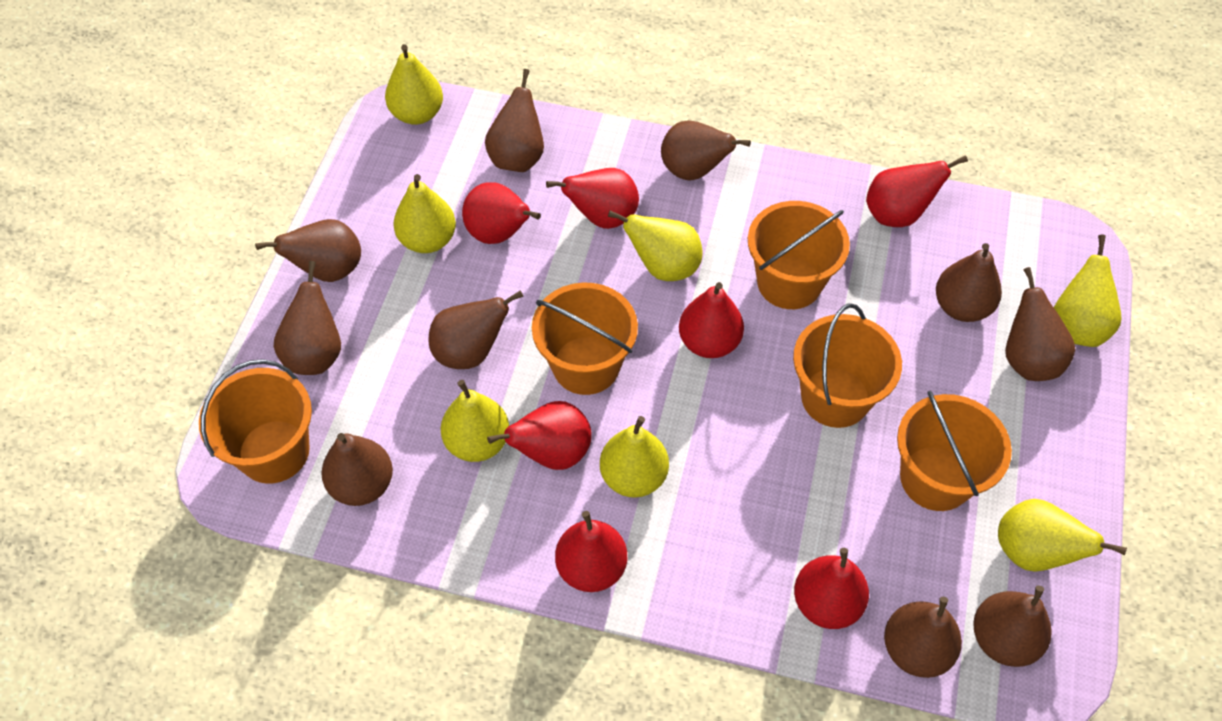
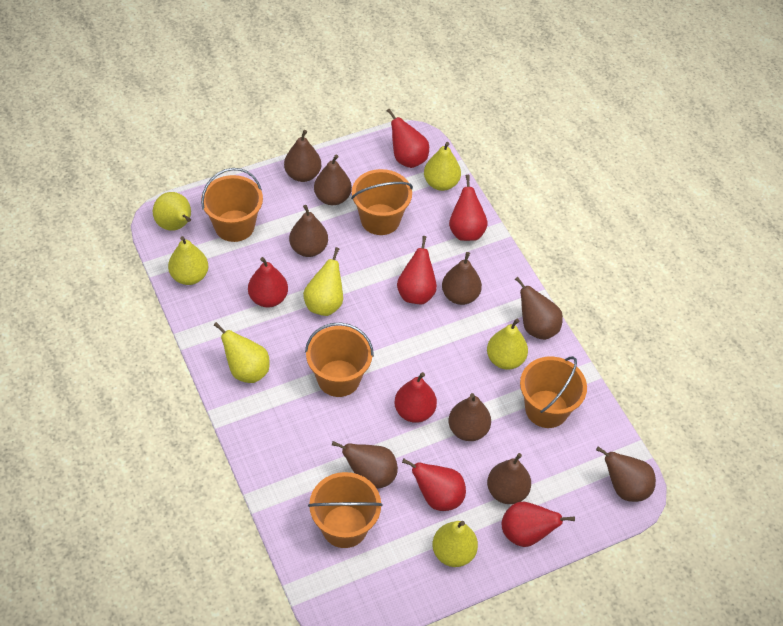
brown pear: [255,219,361,282] [274,261,341,375] [321,433,393,506] [428,290,523,369] [485,69,544,172] [661,120,751,181] [884,597,962,678] [936,243,1002,322] [973,586,1052,667] [1005,267,1075,381] = 10 -> [284,130,321,182] [289,205,328,257] [314,154,352,205] [332,441,398,489] [442,252,482,305] [449,393,491,441] [487,453,531,504] [515,277,563,340] [596,447,656,502] = 9

